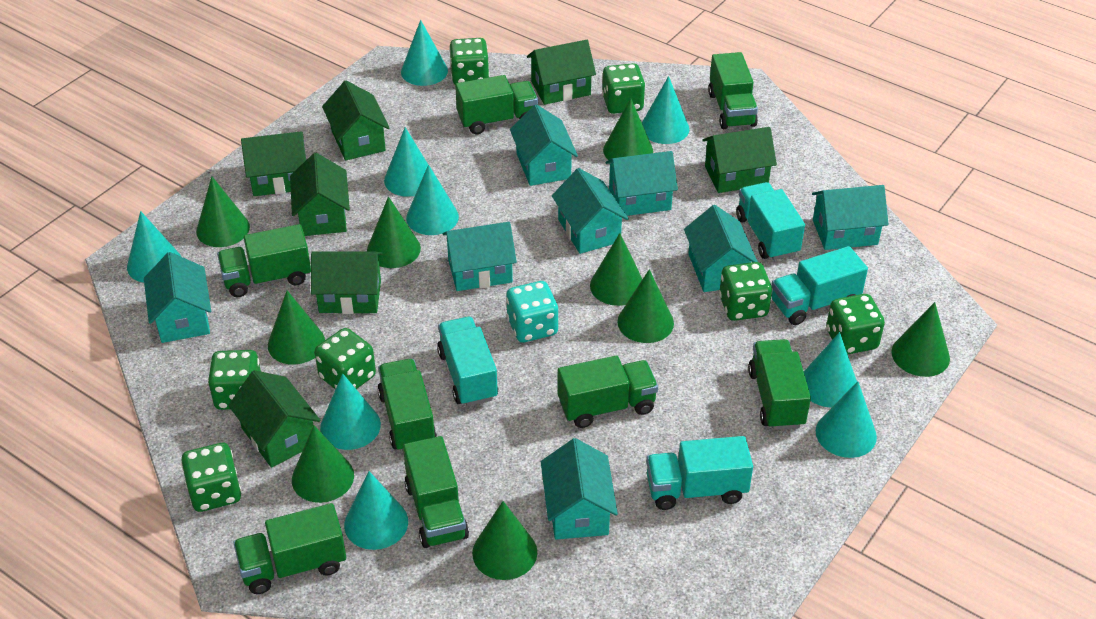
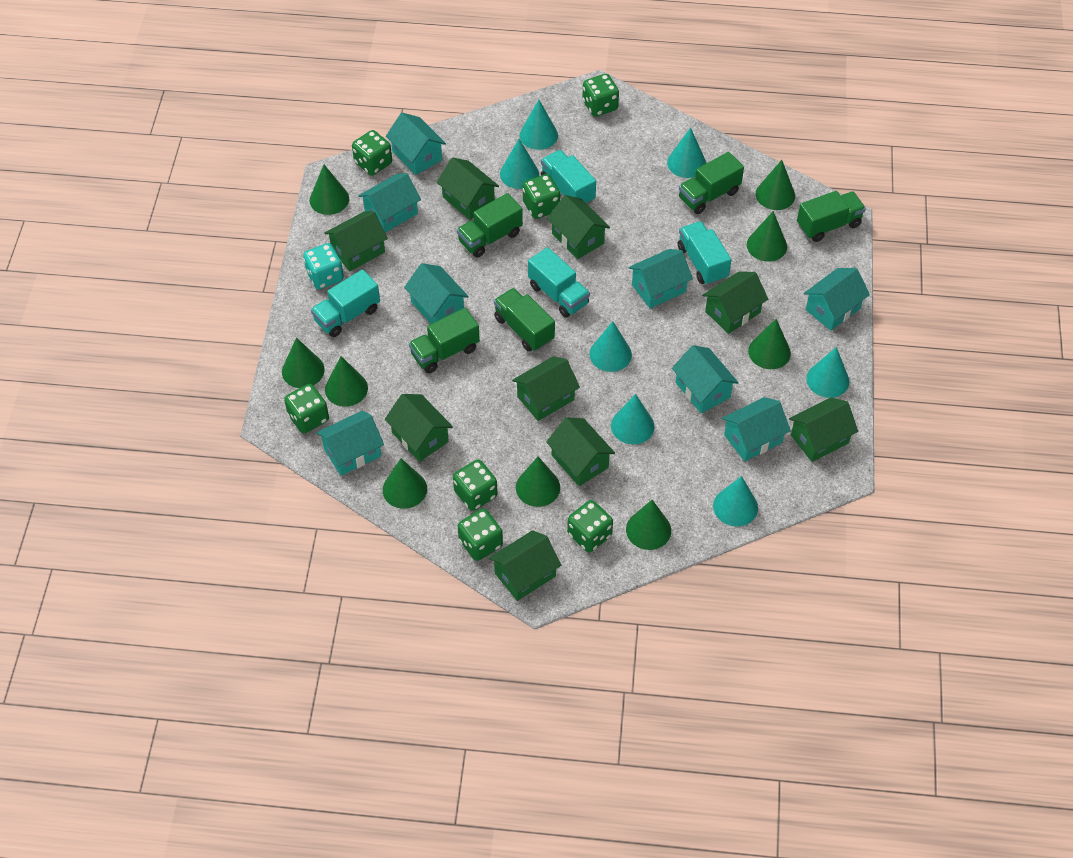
green house: [228,370,320,468] [241,131,306,196] [290,153,350,236] [311,251,382,314] [322,80,390,160] [527,40,596,105] [702,127,777,193] = 7 -> [325,211,388,271] [385,394,453,462] [437,157,499,220] [489,530,562,601] [512,356,580,421] [546,417,615,486] [547,195,610,259] [702,271,768,334] [789,398,858,462] = 9
green truck: [217,224,311,297] [233,503,346,594] [377,359,437,452] [403,436,469,548] [455,75,538,134] [557,356,658,428] [708,52,758,129] [748,339,811,430] = 8 -> [409,308,480,373] [457,193,523,258] [494,288,555,352] [679,152,744,214] [797,191,866,242] = 5
turquoise cone: [127,211,181,283] [320,373,381,450] [344,471,408,550] [384,127,428,197] [401,20,448,86] [406,164,459,235] [642,76,689,144] [804,332,857,408] [816,381,877,458] = 9 -> [500,139,539,189] [520,100,558,150] [589,321,632,372] [611,394,655,445] [667,127,706,178] [713,476,758,526] [806,347,849,398] = 7

